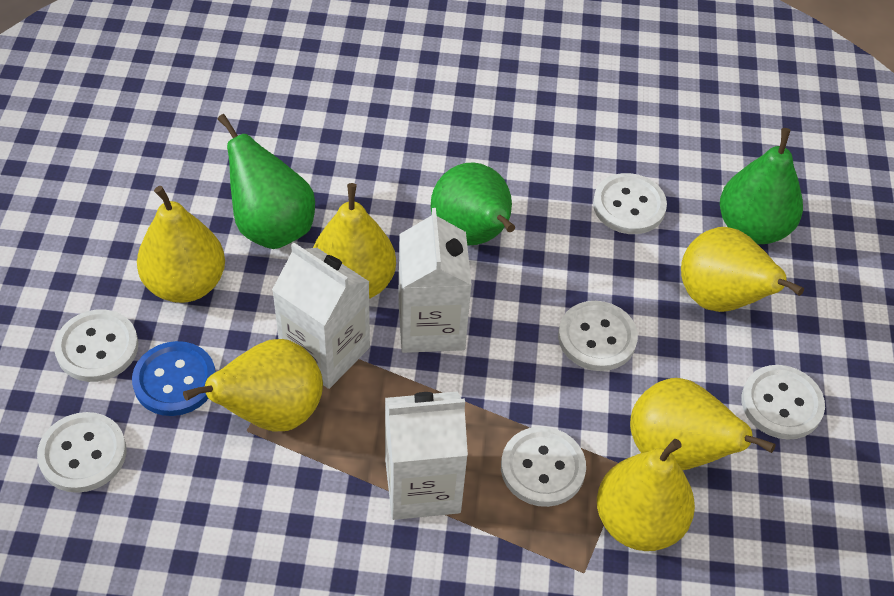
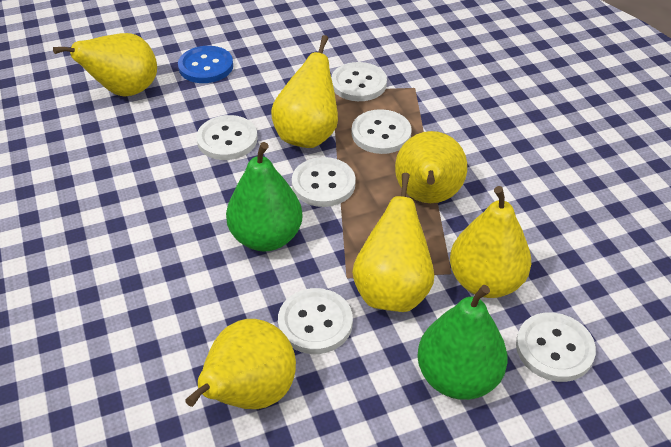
green pear: [218,114,315,249] [431,162,515,245] [720,128,803,244] = 3 -> [226,142,303,251] [417,285,508,400] = 2
white carton: [272,243,370,389] [385,391,468,520] [398,208,472,353] = 3 -> none = 0

